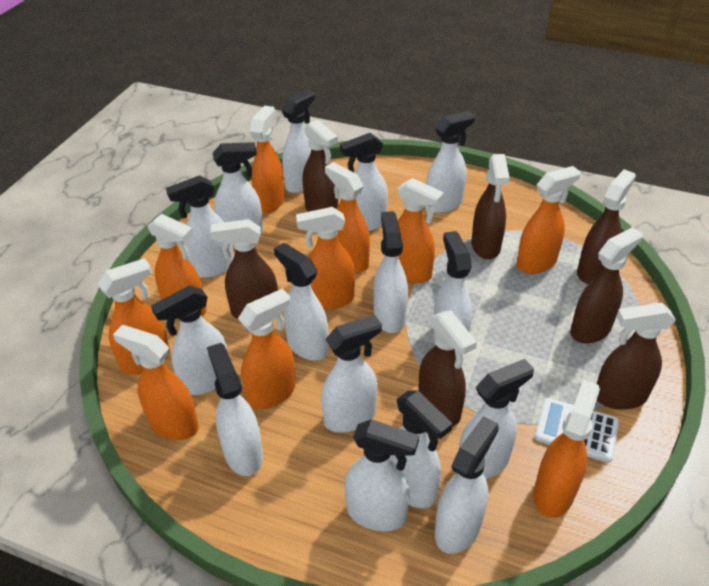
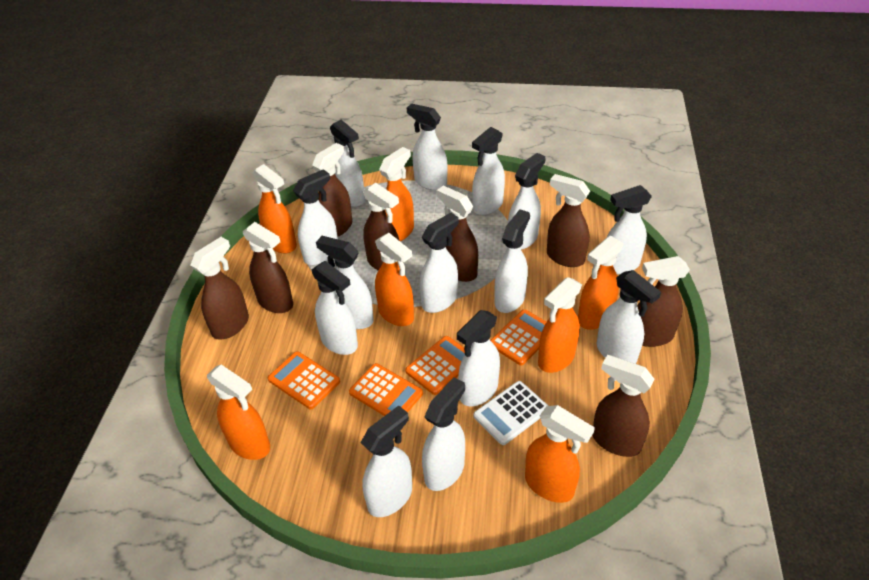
brown spray bottle: [210,219,278,319] [303,120,338,212] [418,311,477,426] [471,154,510,260] [570,227,643,344] [577,169,636,284] [597,303,676,410] = 7 -> [191,237,249,340] [243,222,293,313] [312,143,352,237] [363,183,399,271] [436,186,478,282] [547,174,590,267] [593,355,655,457] [637,256,690,347] = 8
orange calculator: none = 0 -> [268,351,340,409] [349,363,423,416] [405,336,465,395] [490,309,546,365] = 4
orange spray bottle: [98,258,170,375] [113,325,199,440] [148,214,207,316] [238,289,296,410] [250,105,285,214] [296,207,355,310] [325,162,370,273] [397,178,444,283] [516,166,581,274] [533,380,600,518] = 10 -> [207,365,270,460] [253,164,297,253] [375,233,414,326] [379,147,414,241] [525,405,595,503] [538,277,582,373] [578,235,624,330] = 7
white spray bottle: [151,286,228,395] [166,175,234,278] [207,343,263,476] [213,142,263,234] [274,243,329,361] [282,89,315,193] [321,315,382,433] [340,133,388,231] [344,419,419,532] [373,211,408,333] [390,390,453,508] [426,111,475,213] [433,231,472,339] [435,416,499,554] [459,359,534,479] = 15 -> [293,169,338,265] [312,261,358,355] [316,236,374,329] [330,120,365,207] [361,405,412,517] [407,103,448,190] [420,213,459,313] [422,377,465,491] [457,310,500,406] [472,127,505,215] [494,209,530,313] [508,153,546,250] [597,270,661,364] [606,185,652,274] = 14

